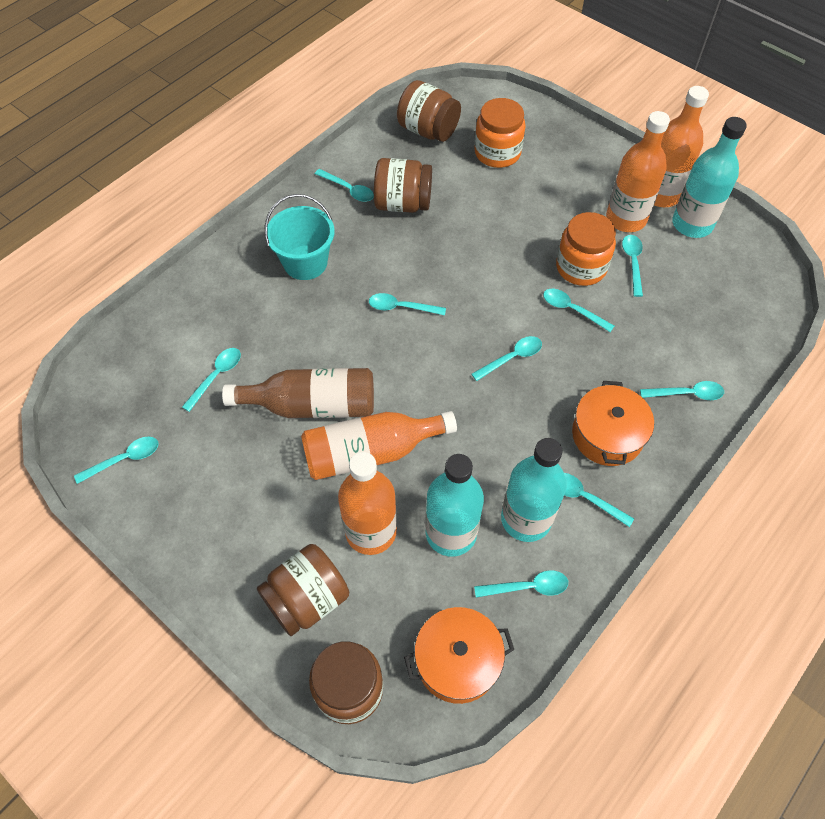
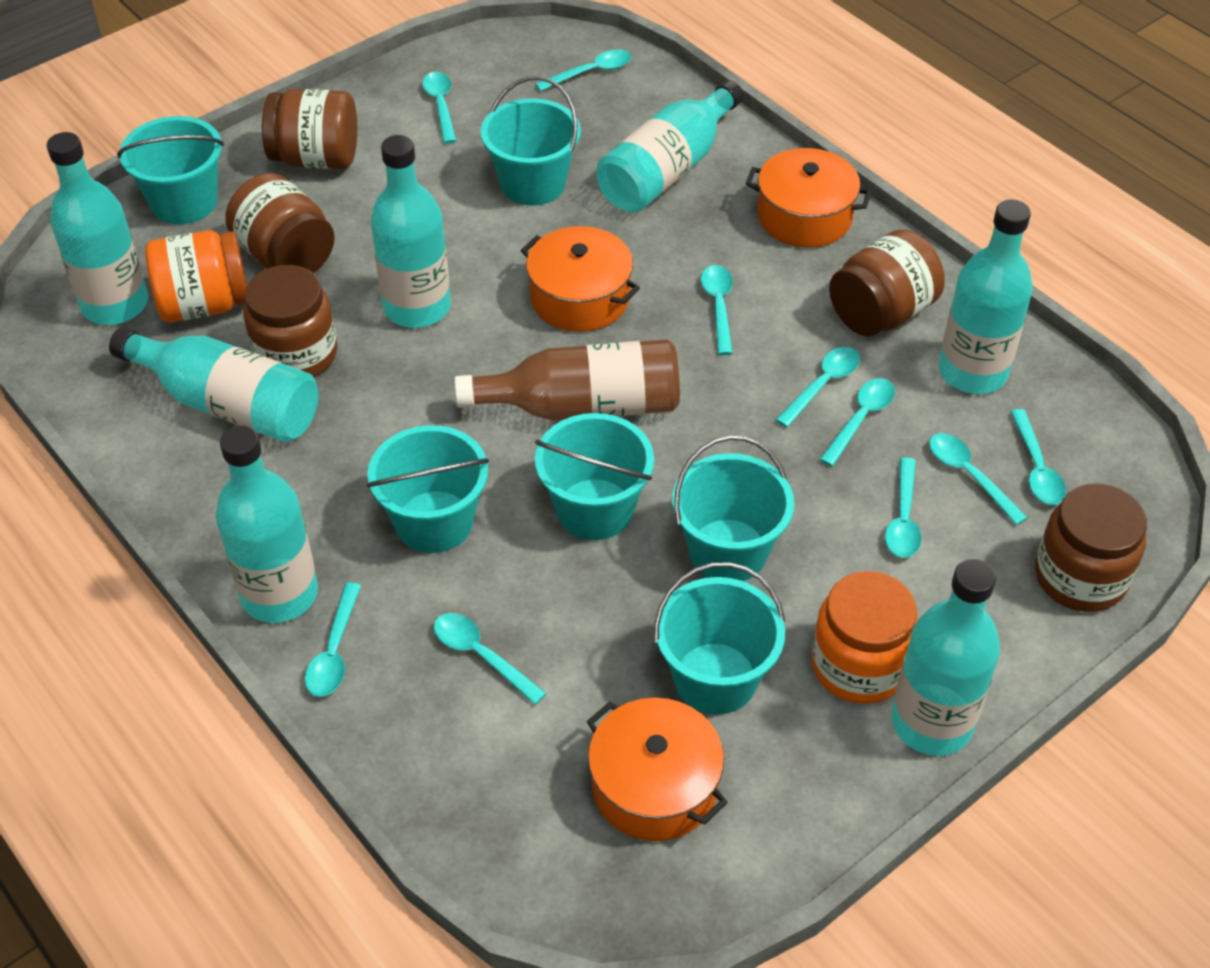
brown jar: [257,544,349,636] [309,642,383,724] [374,158,432,213] [397,80,461,142] = 4 -> [225,173,335,273] [243,265,337,377] [262,89,357,169] [829,229,945,336] [1035,483,1147,612] = 5
orange bottle: [301,411,457,480] [338,452,397,555] [606,111,670,232] [654,86,709,207] = 4 -> none = 0
orange pot: [404,607,514,704] [572,381,654,466] = 2 -> [521,226,640,332] [587,698,728,841] [746,148,872,247] = 3
turquoise bottle: [425,454,484,557] [501,438,567,542] [672,117,747,238] = 3 -> [47,132,148,325] [109,327,319,442] [216,426,318,623] [371,135,451,328] [596,80,743,213] [891,559,1000,756] [939,200,1033,394] = 7
turquoise bucket: [265,194,335,280] = 1 -> [117,116,224,224] [366,425,489,553] [481,76,581,206] [535,413,654,540] [654,562,785,714] [672,435,794,581] = 6

